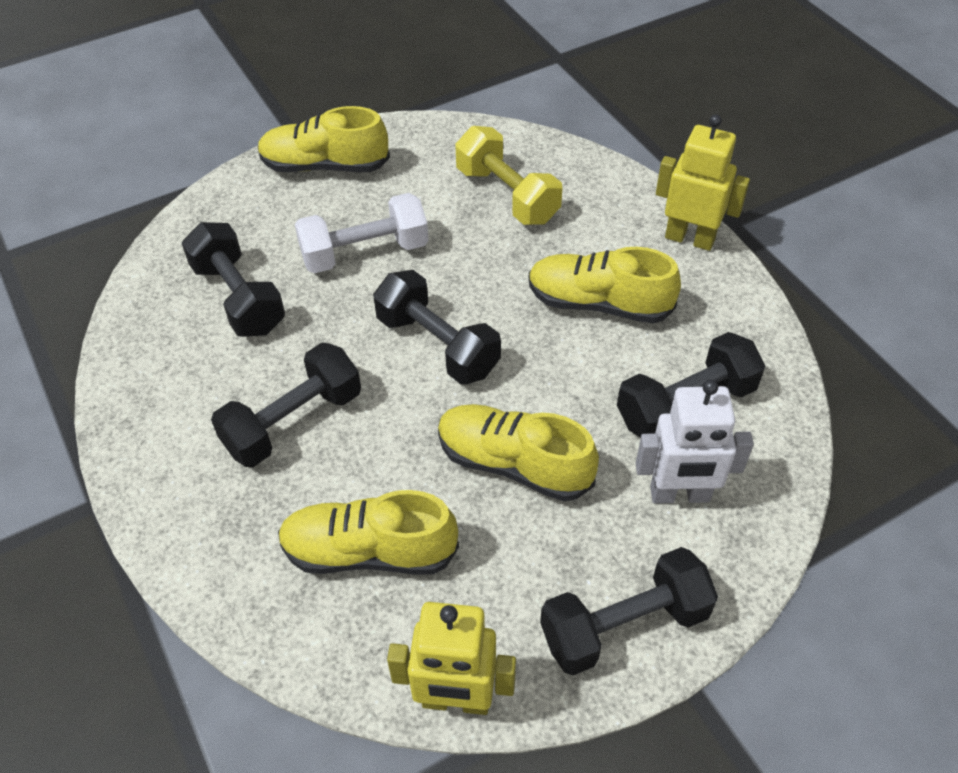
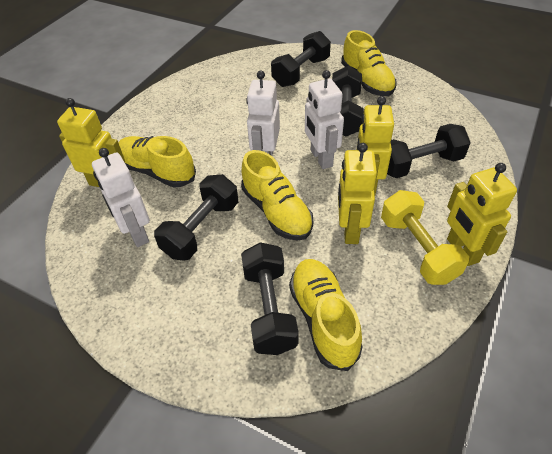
white dumbbell: [295,193,429,273] = 1 -> none = 0
white robot: [636,379,754,504] = 1 -> [92,148,150,247] [246,70,280,155] [305,70,344,169] = 3
yellow robot: [387,602,516,715] [656,114,750,251] = 2 -> [57,98,125,187] [338,143,377,244] [357,96,394,195] [447,163,517,266] = 4

